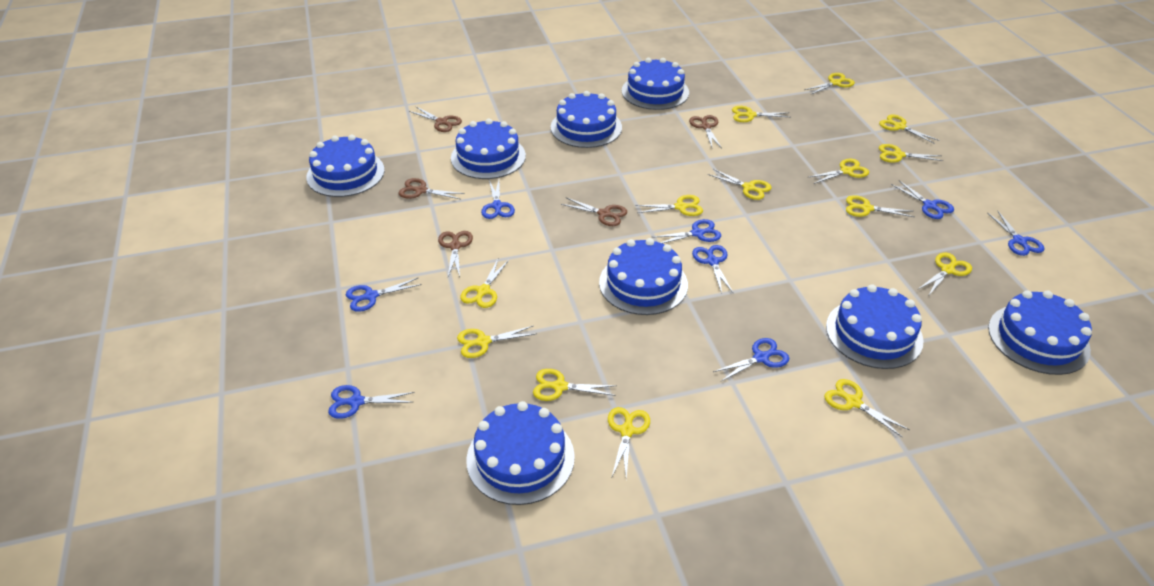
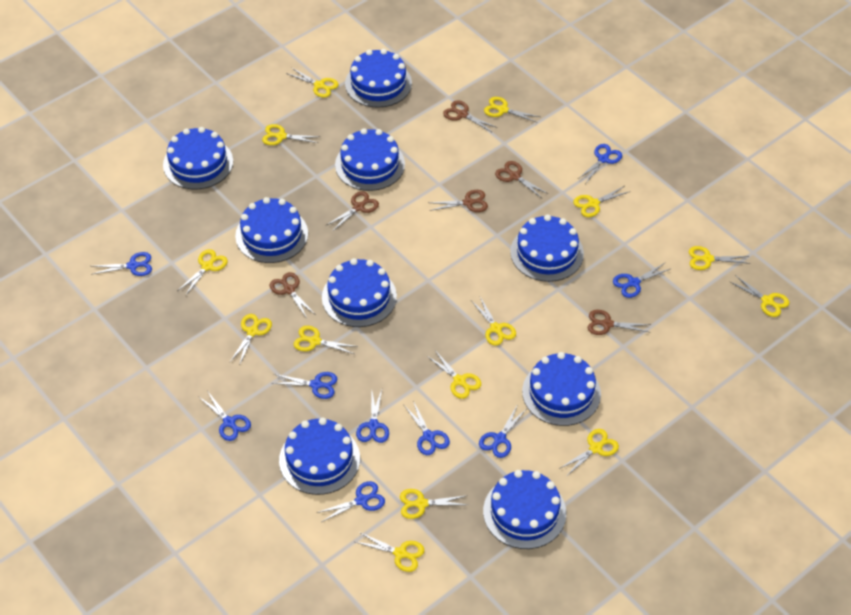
blue cake: [306,134,385,197] [451,118,526,179] [466,401,575,505] [551,91,622,148] [599,238,688,315] [622,58,689,110] [826,284,924,369] [988,290,1092,375] = 8 -> [163,127,233,189] [235,197,308,263] [279,418,360,495] [322,258,397,327] [335,128,405,191] [345,49,412,108] [483,470,566,549] [510,214,584,282] [522,352,601,426] = 9
blue scissors: [328,385,415,419] [346,278,422,312] [481,180,515,219] [654,219,721,244] [692,245,733,294] [713,338,789,382] [891,180,954,219] [988,210,1044,256] = 8 -> [93,252,152,276] [199,392,251,441] [272,372,337,399] [317,481,385,522] [356,390,389,443] [404,401,450,455] [479,404,526,458] [578,144,622,184] [613,263,670,298] = 9
brown scissors: [399,178,465,199] [409,106,462,132] [438,231,473,277] [561,198,627,226] [689,115,722,148] = 5 -> [270,272,316,318] [327,191,379,232] [429,190,488,212] [443,101,496,132] [495,161,548,198] [588,310,651,335] = 6

